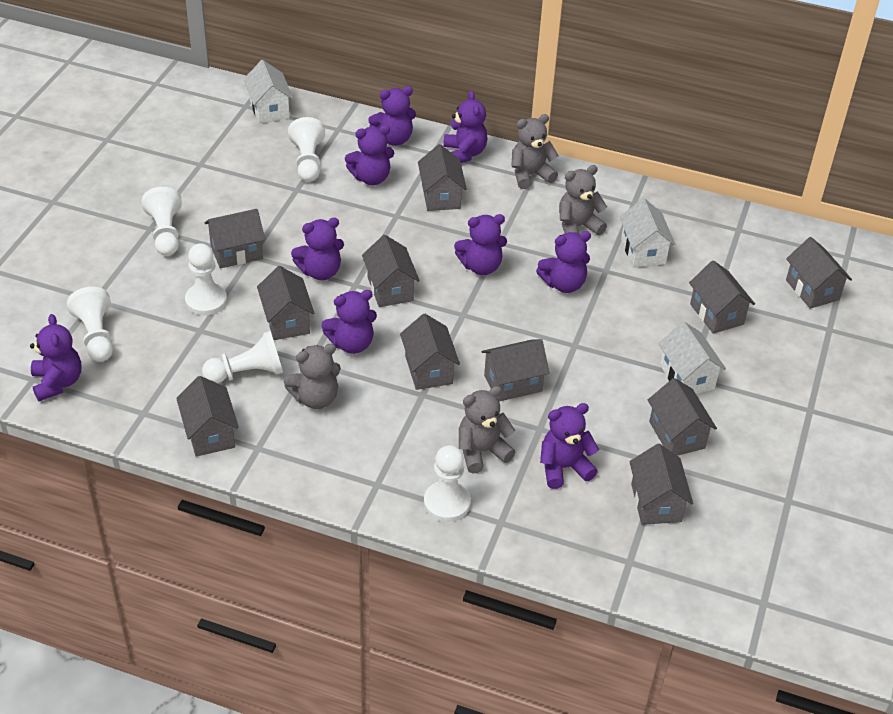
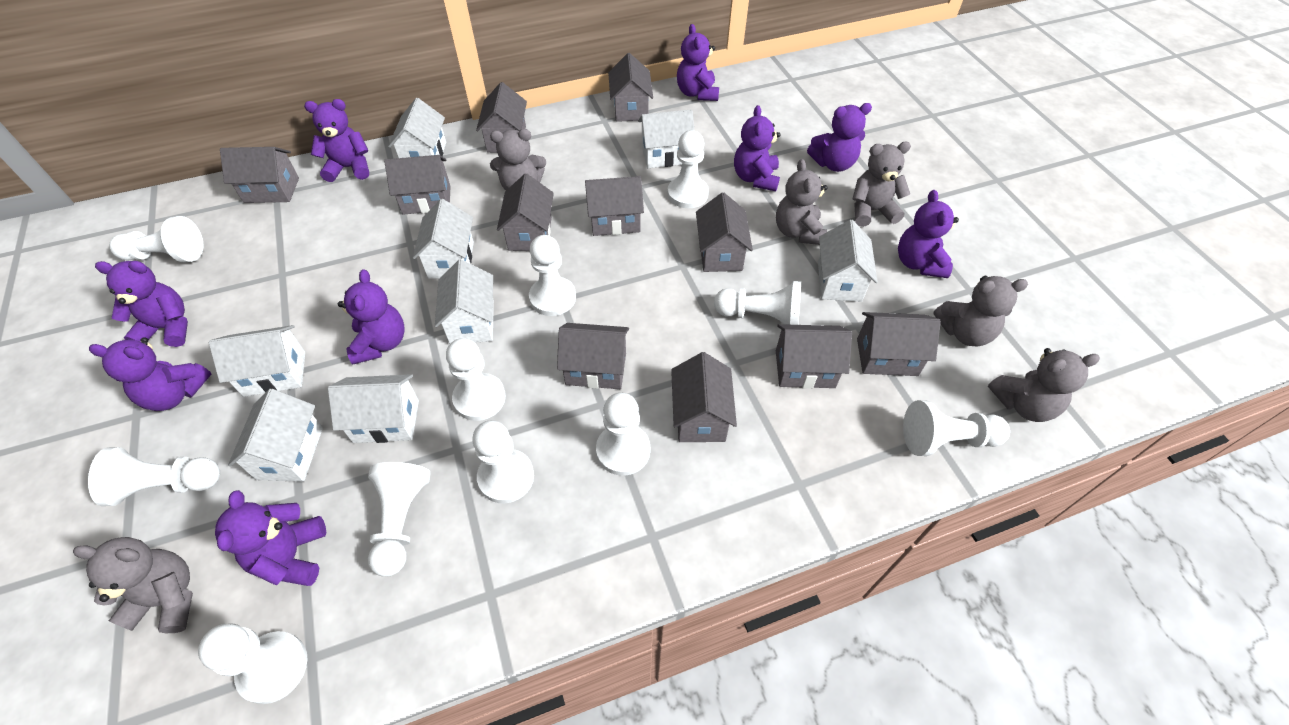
grey teddy bear: [284,344,341,409] [459,386,515,473] [511,114,559,189] [559,165,607,235] = 4 -> [73,537,193,633] [490,129,546,190] [776,159,828,245] [852,142,911,227] [934,276,1028,347] [988,348,1100,422] = 6
white house: [244,60,293,124] [619,198,675,267] [658,322,726,394] = 3 -> [209,325,305,397] [228,389,323,482] [328,374,419,443] [388,98,446,158] [413,199,474,279] [435,259,494,344] [638,109,695,168] [818,220,878,302] = 8
white pawn: [67,287,113,362] [141,187,182,256] [185,243,227,315] [202,331,283,383] [288,117,325,182] [424,445,471,522] = 6 -> [88,447,220,506] [109,216,203,262] [198,623,307,704] [368,462,431,577] [446,338,506,421] [472,420,534,504] [529,235,576,316] [596,393,650,476] [667,130,709,208] [714,281,801,325] [903,400,1010,456] = 11

